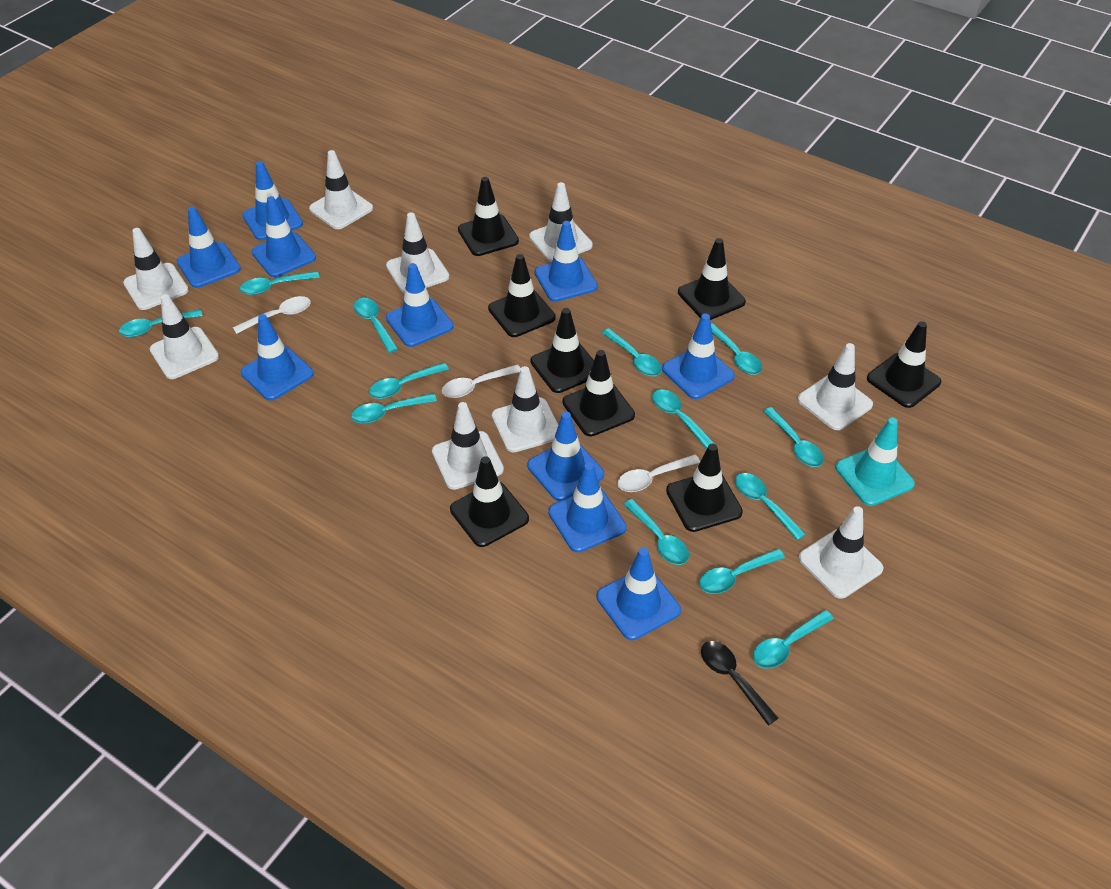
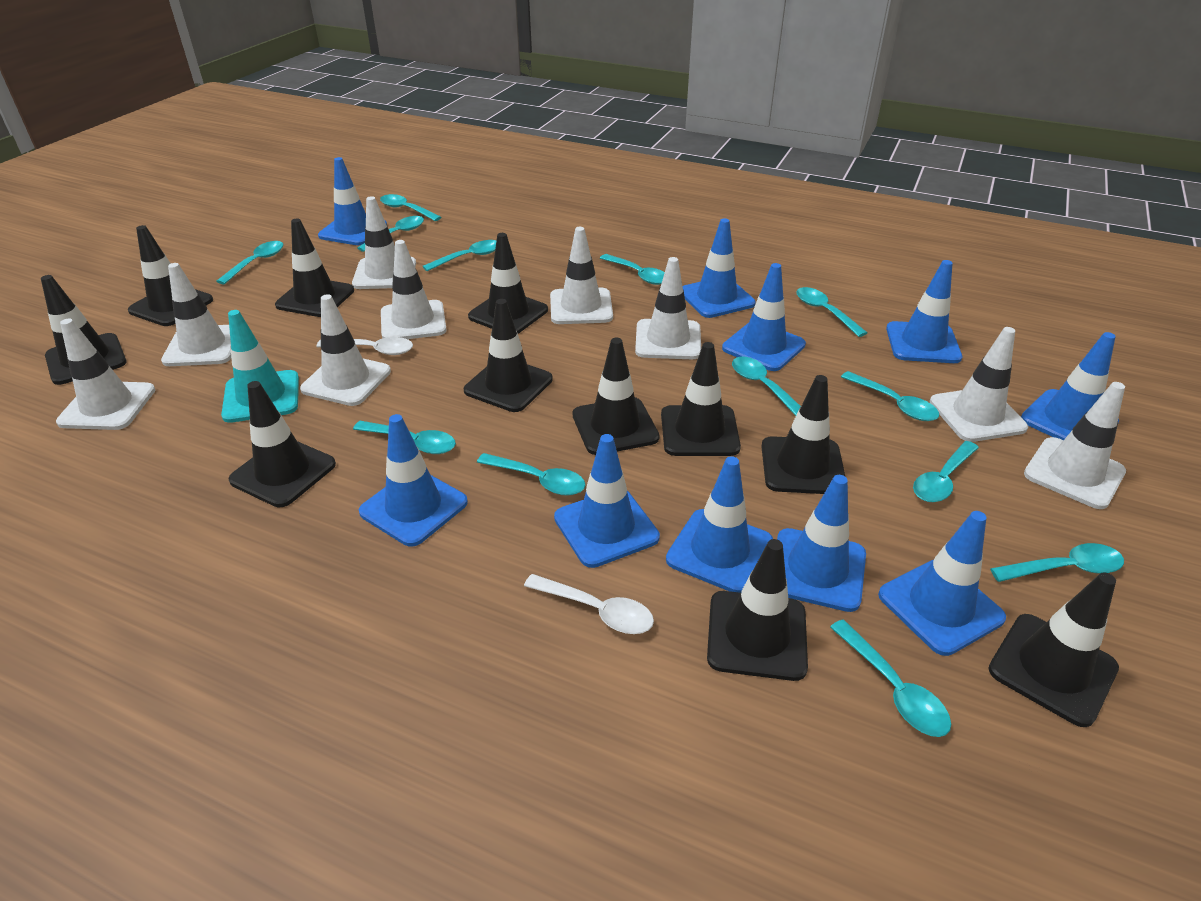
black spoon: [701,641,778,726] = 1 -> none = 0
black traffic cone: [450,456,529,547] [458,177,519,256] [488,254,555,337] [531,308,594,393] [563,350,635,436] [666,444,743,532] [678,238,746,320] [867,321,941,408] = 8 -> [41,275,127,385] [128,225,213,326] [228,381,336,507] [275,218,354,317] [464,299,553,412] [468,233,548,334] [572,338,660,455] [661,342,741,456] [707,539,808,681] [761,375,846,494] [988,572,1119,727] = 11
white spoon: [233,296,311,334] [442,364,521,398] [618,455,700,492] = 3 -> [316,337,413,355] [524,574,654,634] = 2

